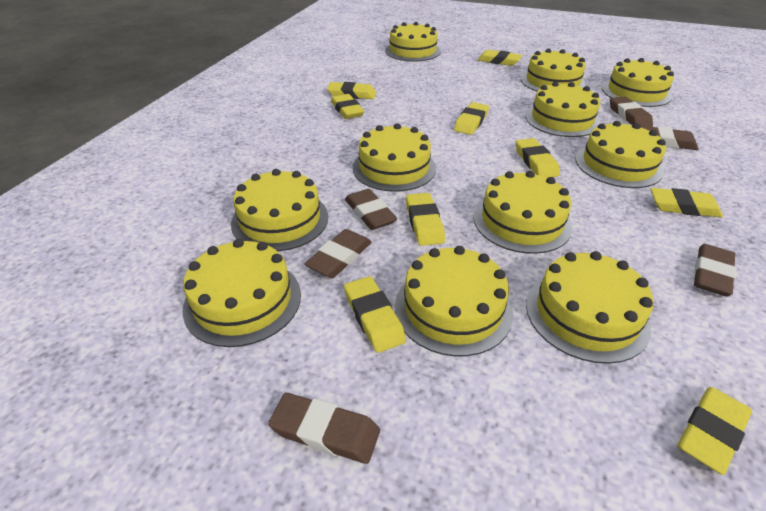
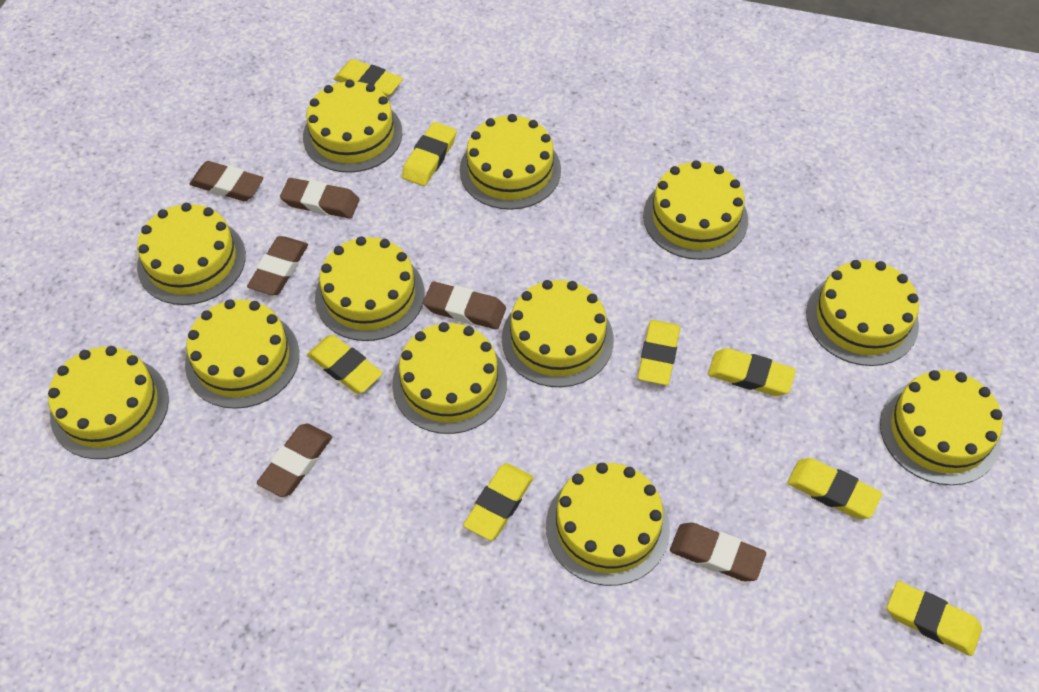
yellow cake: [183,239,301,347] [231,169,328,251] [353,123,436,192] [385,22,441,61] [395,246,513,356] [473,171,572,254] [521,49,586,91] [525,82,600,137] [526,251,654,364] [576,121,666,188] [602,58,674,107] = 11 -> [48,346,169,459] [137,203,246,305] [185,299,299,409] [303,79,402,173] [315,236,425,341] [392,322,507,434] [460,114,561,210] [502,280,614,387] [546,463,670,586] [643,160,748,260] [806,260,919,366] [880,370,1003,485] = 12
yellow eraser: [327,82,376,99] [331,94,364,119] [344,276,406,353] [406,193,445,246] [454,102,489,135] [477,50,522,66] [516,138,560,178] [650,188,723,217] [678,387,752,475] = 9 -> [307,335,383,394] [334,59,403,97] [402,122,456,186] [463,463,534,540] [638,320,680,385] [708,348,796,396] [787,458,882,519] [887,581,982,656] = 8

